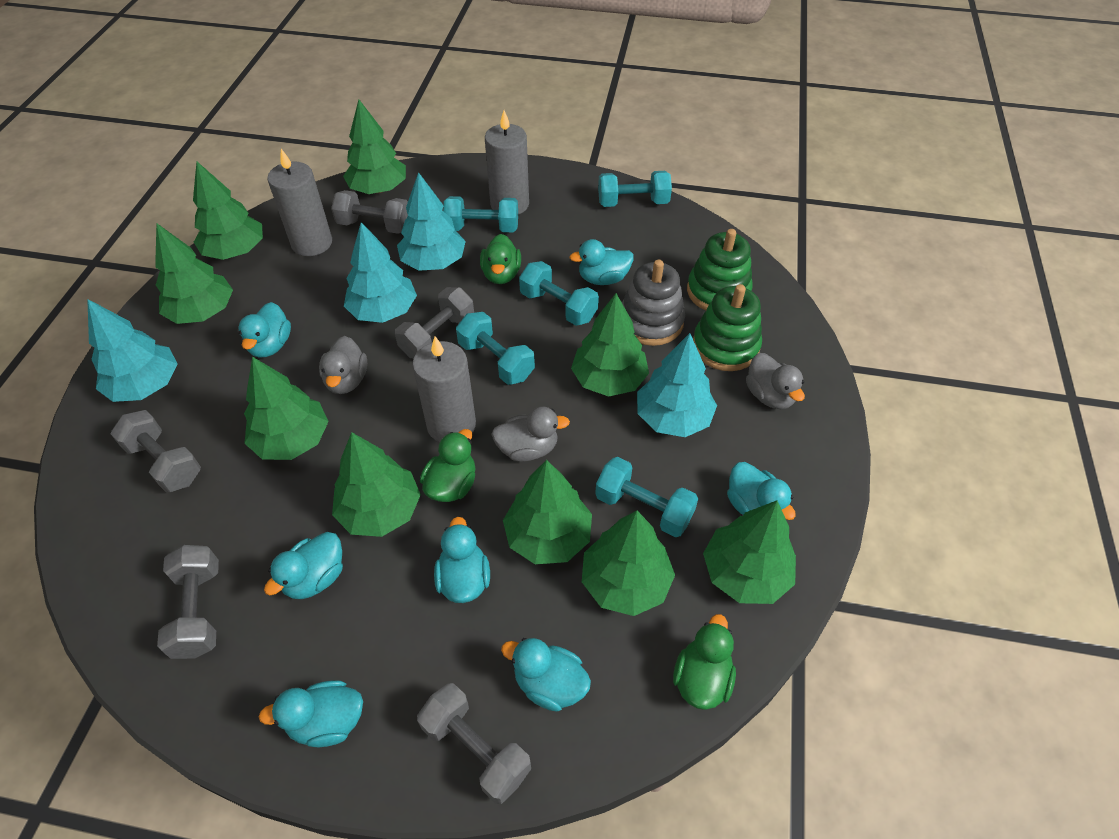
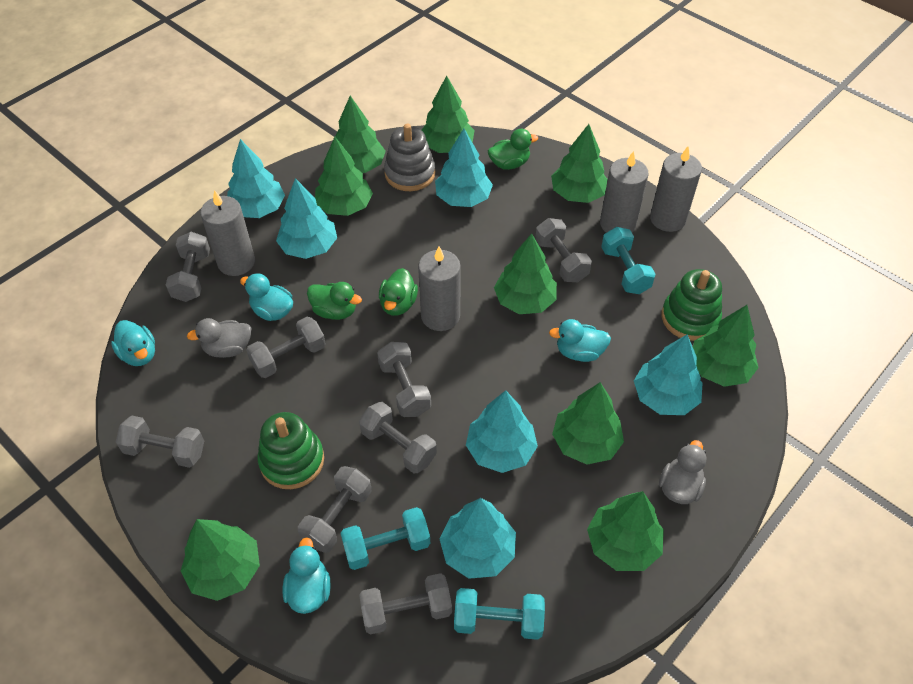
grey candle: [267,149,332,256] [412,336,476,442] [485,110,529,215] = 3 -> [200,190,255,276] [418,247,461,331] [600,151,649,233] [650,146,702,232] = 4
grey duck: [319,336,367,394] [491,407,570,462] [746,353,805,409] = 3 -> [187,318,251,358] [659,440,707,504] = 2
grey dumbbell: [110,410,201,493] [157,545,219,659] [331,190,408,234] [395,287,474,359] [417,683,531,804] = 5 -> [116,416,204,468] [166,232,210,302] [246,317,326,378] [298,466,372,553] [359,402,437,474] [359,573,452,634] [377,342,431,417] [535,218,592,282] = 8
turquoise duck: [238,302,291,357] [259,680,363,747] [264,532,343,599] [434,517,490,603] [501,638,591,712] [569,239,634,285] [727,462,796,520] = 7 -> [111,320,155,366] [240,273,293,321] [283,537,330,614] [549,319,611,362] = 4
turquoise dumbbell: [443,196,518,232] [456,312,535,385] [519,261,599,326] [595,457,698,537] [598,171,672,207] = 5 -> [341,507,430,570] [454,588,545,640] [601,227,655,294] = 3
turquoise tree: [87,299,178,402] [344,222,417,323] [397,172,466,271] [637,333,717,437] = 4 -> [227,139,285,218] [276,178,337,259] [435,129,493,207] [440,498,516,579] [466,390,538,473] [634,334,703,415] = 6

